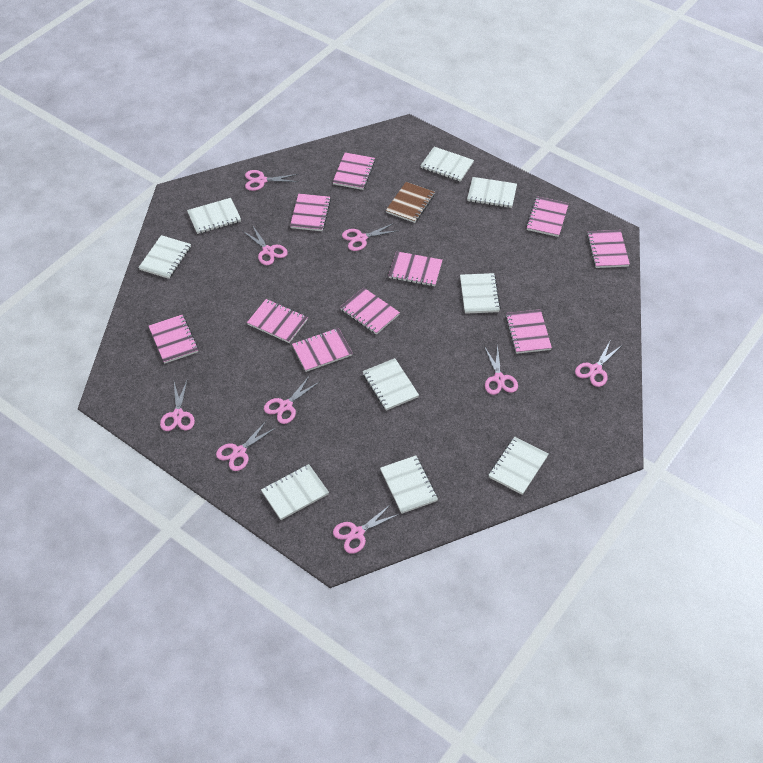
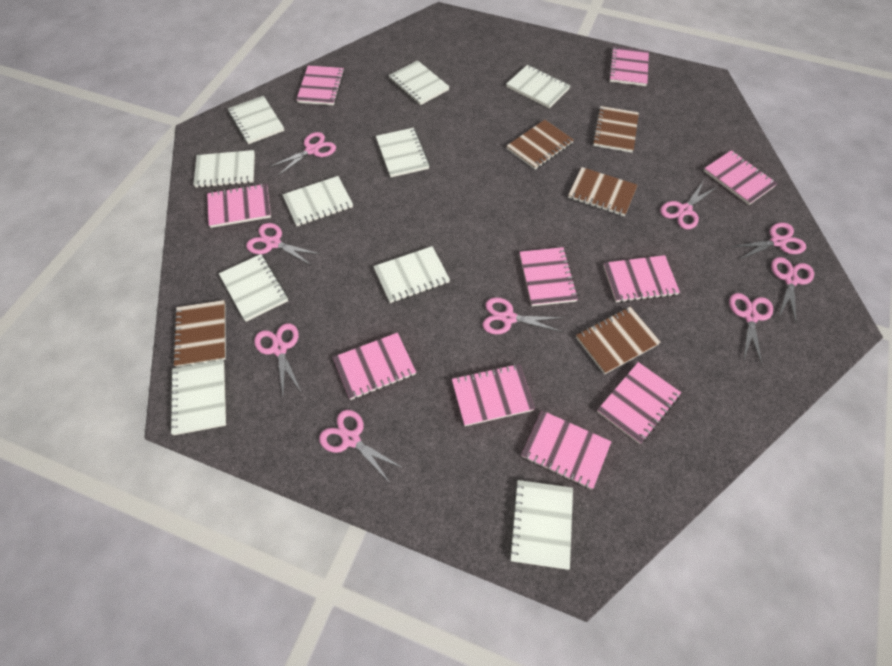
brown notebook: [386,182,435,223] = 1 -> [172,300,226,367] [506,120,574,170] [568,167,638,216] [576,307,661,374] [592,106,639,153] = 5
white notebook: [138,235,191,279] [187,198,241,234] [261,464,329,520] [363,358,419,411] [380,455,438,514] [420,147,474,182] [460,273,501,314] [467,177,517,208] [488,437,548,495] = 9 -> [170,360,226,435] [193,150,255,188] [219,254,288,322] [228,96,284,144] [282,176,353,226] [373,246,450,303] [376,128,430,177] [389,60,450,105] [506,65,570,108] [509,480,573,570] = 10

